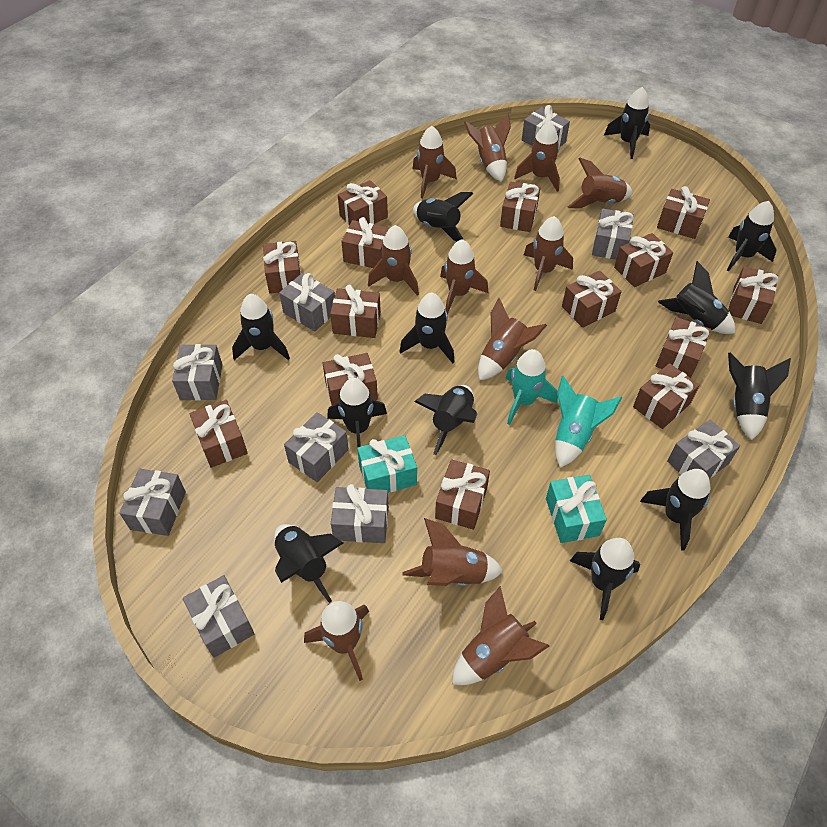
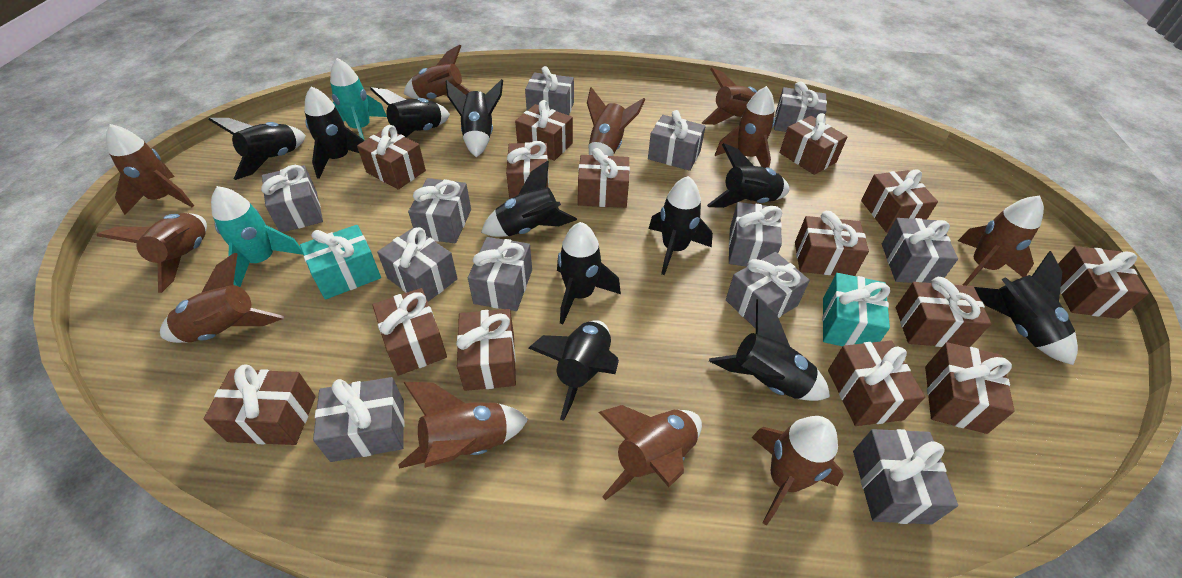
black rocket: [232,294,290,360] [274,524,343,603] [327,378,387,447] [399,292,455,363] [413,192,473,241] [414,385,477,455] [570,538,640,620] [604,87,650,159] [640,469,710,551] [658,261,735,334] [727,201,777,271] [728,352,791,440] = 12 -> [209,118,306,180] [304,86,365,179] [370,87,450,137] [446,79,503,157] [481,161,577,237] [529,320,619,421] [557,222,621,325] [649,176,713,275] [707,143,790,208] [709,299,830,401] [974,251,1078,365] = 11
grey gift: [119,469,186,536] [172,344,223,401] [183,575,254,658] [279,273,335,332] [284,412,349,482] [331,484,389,543] [522,105,570,148] [592,209,634,260] [667,420,740,478] = 9 -> [261,165,323,233] [313,377,404,462] [377,227,458,302] [408,178,471,243] [468,237,532,311] [525,66,574,115] [648,110,706,171] [726,252,810,329] [729,202,782,267] [774,82,827,132] [853,429,958,524] [882,218,958,283] = 12

